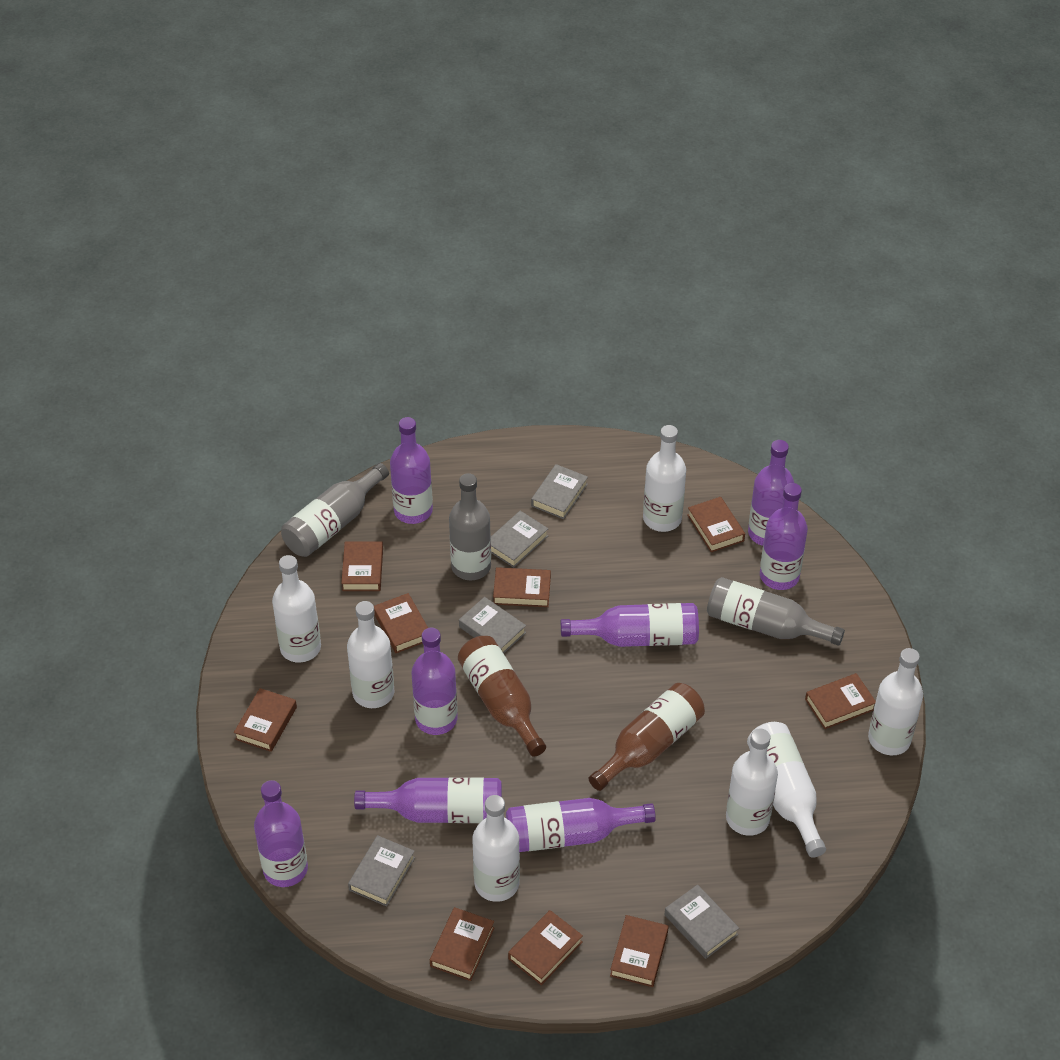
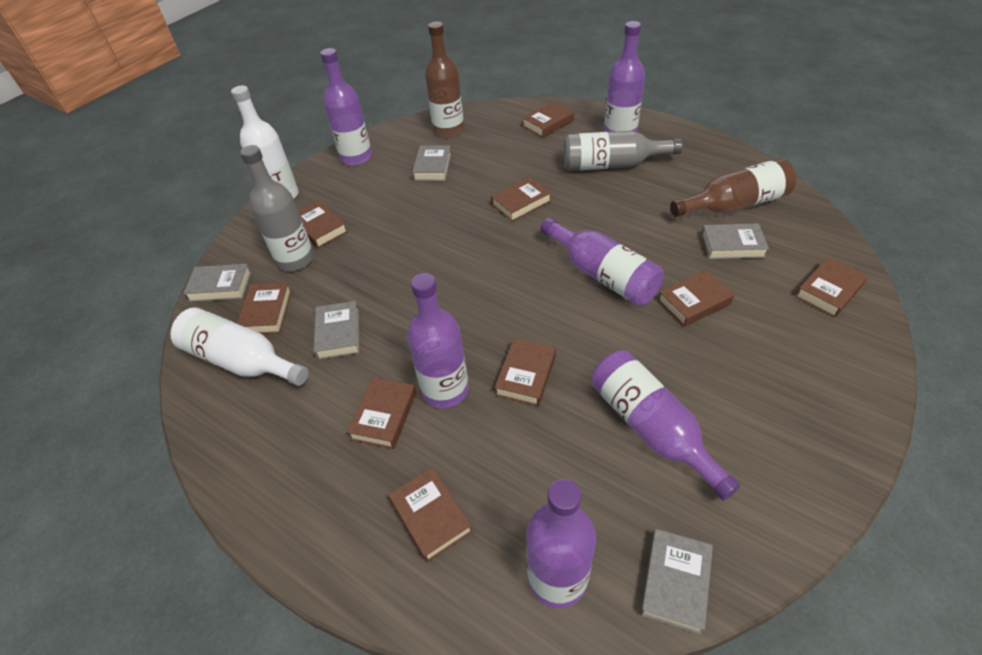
grey bottle: [281,463,389,557] [449,473,491,581] [707,577,845,646] = 3 -> [240,145,314,271] [563,131,683,171] = 2
purple bottle: [254,780,308,887] [354,777,502,823] [390,417,433,524] [411,628,458,735] [506,798,656,852] [561,603,699,647] [748,440,794,546] [760,483,808,590] = 8 -> [320,48,372,166] [407,273,469,408] [526,479,596,608] [540,218,664,306] [591,350,740,501] [604,21,645,132] = 6
white bottle: [272,555,321,663] [347,601,394,708] [472,795,520,902] [643,425,686,532] [726,728,778,836] [747,722,826,858] [868,648,923,755] = 7 -> [171,307,309,386] [231,86,299,199] = 2

